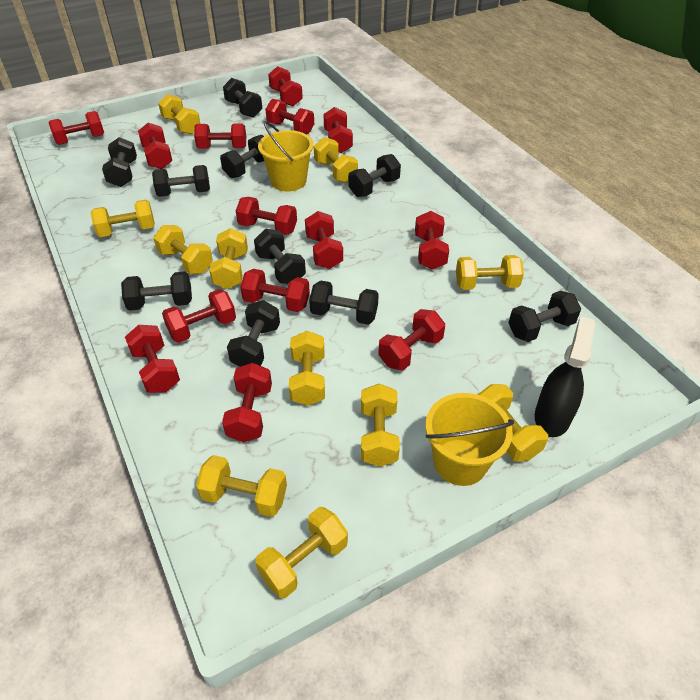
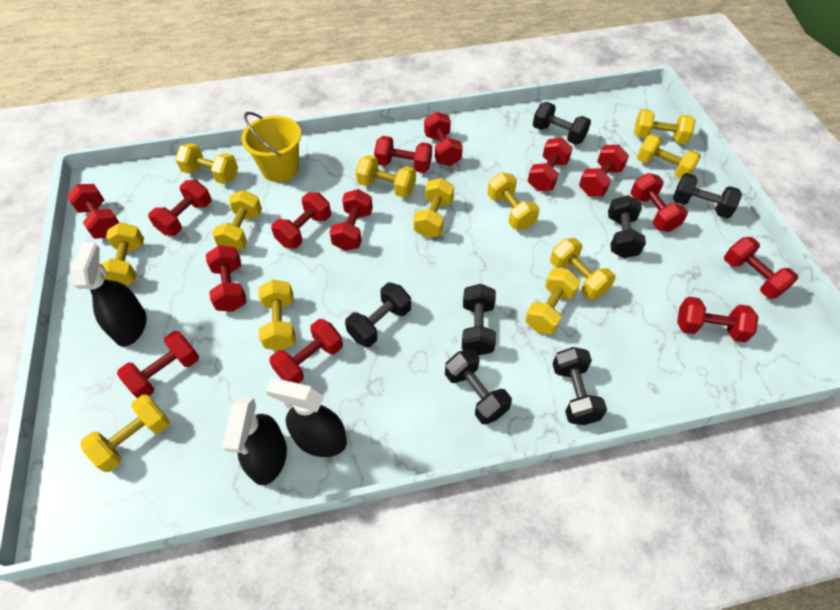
black dumbbell: [102,137,137,187] [121,271,192,311] [152,165,210,197] [220,135,264,178] [223,78,262,118] [227,300,280,367] [254,229,306,284] [309,280,379,325] [348,154,401,197] [508,291,581,342] = 10 -> [345,282,411,347] [445,349,512,425] [462,284,496,356] [533,102,591,145] [552,347,607,425] [608,195,646,258] [673,173,742,219] = 7
black spray bottle: [535,316,595,437] = 1 -> [71,242,147,347] [222,397,287,485] [266,378,347,457] = 3
yellow bucket: [258,121,314,191] [426,393,514,486] = 2 -> [241,112,301,182] = 1
yellow dumbbell: [90,200,155,237] [153,225,213,274] [158,94,200,134] [196,455,287,517] [209,228,248,289] [255,507,348,598] [289,331,325,406] [314,137,358,183] [361,384,400,467] [456,255,524,290] [477,384,548,462] = 11 -> [80,395,170,472] [102,222,144,286] [175,143,238,184] [212,190,262,251] [259,280,296,350] [355,155,416,198] [413,178,454,238] [487,173,540,230] [525,268,581,334] [550,238,615,300] [634,109,696,144] [637,134,701,179] = 12

